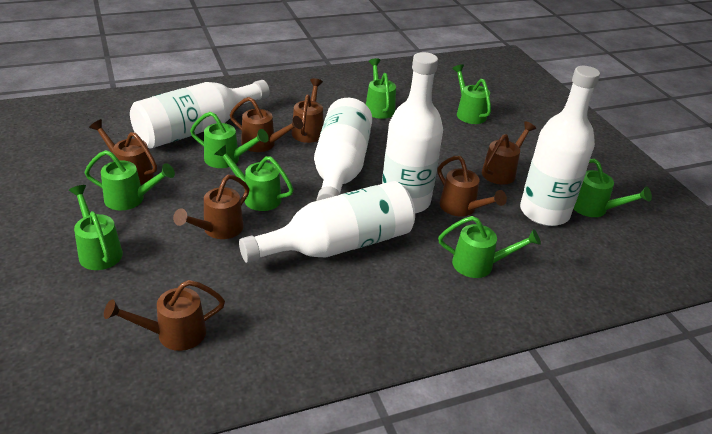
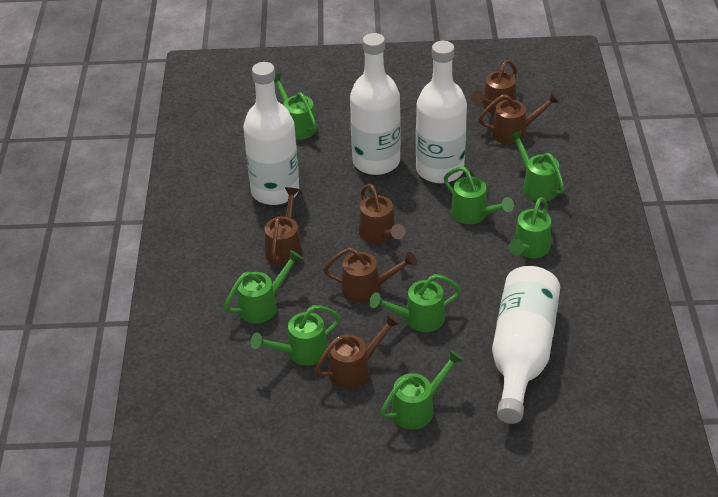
brown watering can: [89,119,157,185] [104,280,225,351] [173,175,249,239] [230,97,303,152] [292,78,324,143] [438,156,507,217] [482,121,536,185] = 7 -> [264,187,302,266] [314,313,400,389] [323,248,417,303] [359,184,405,244] [471,60,517,114] [479,92,560,144] = 6
white bottle: [130,80,270,149] [239,181,415,263] [314,98,372,201] [382,52,443,213] [520,66,600,226] = 5 -> [243,62,300,205] [350,33,401,175] [416,41,467,183] [492,266,560,424] = 4

